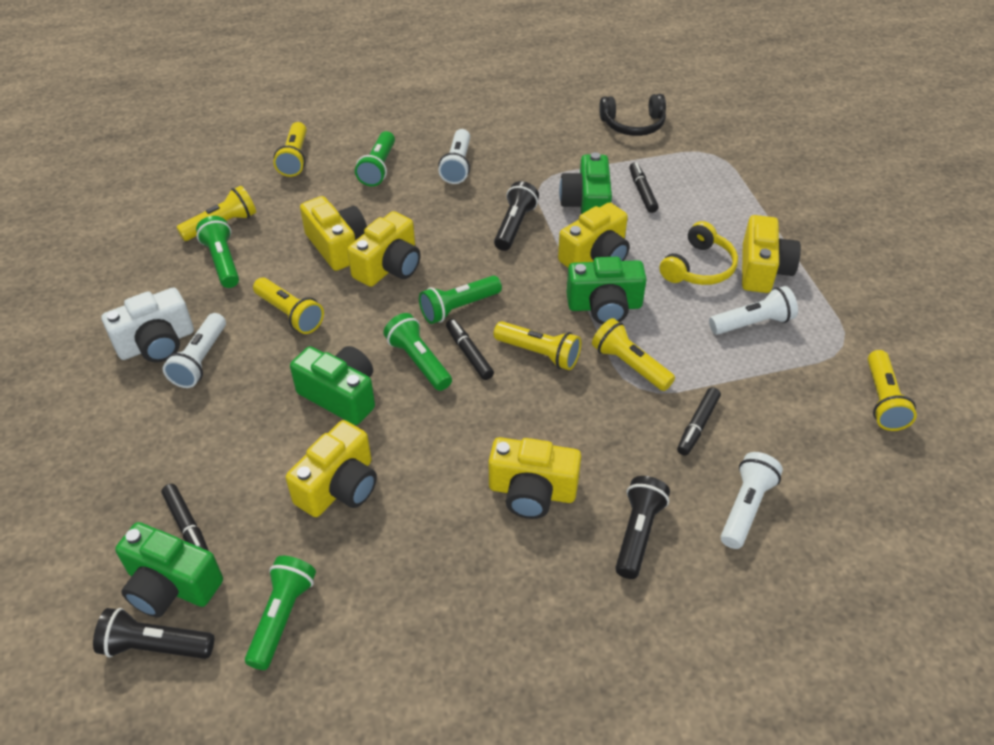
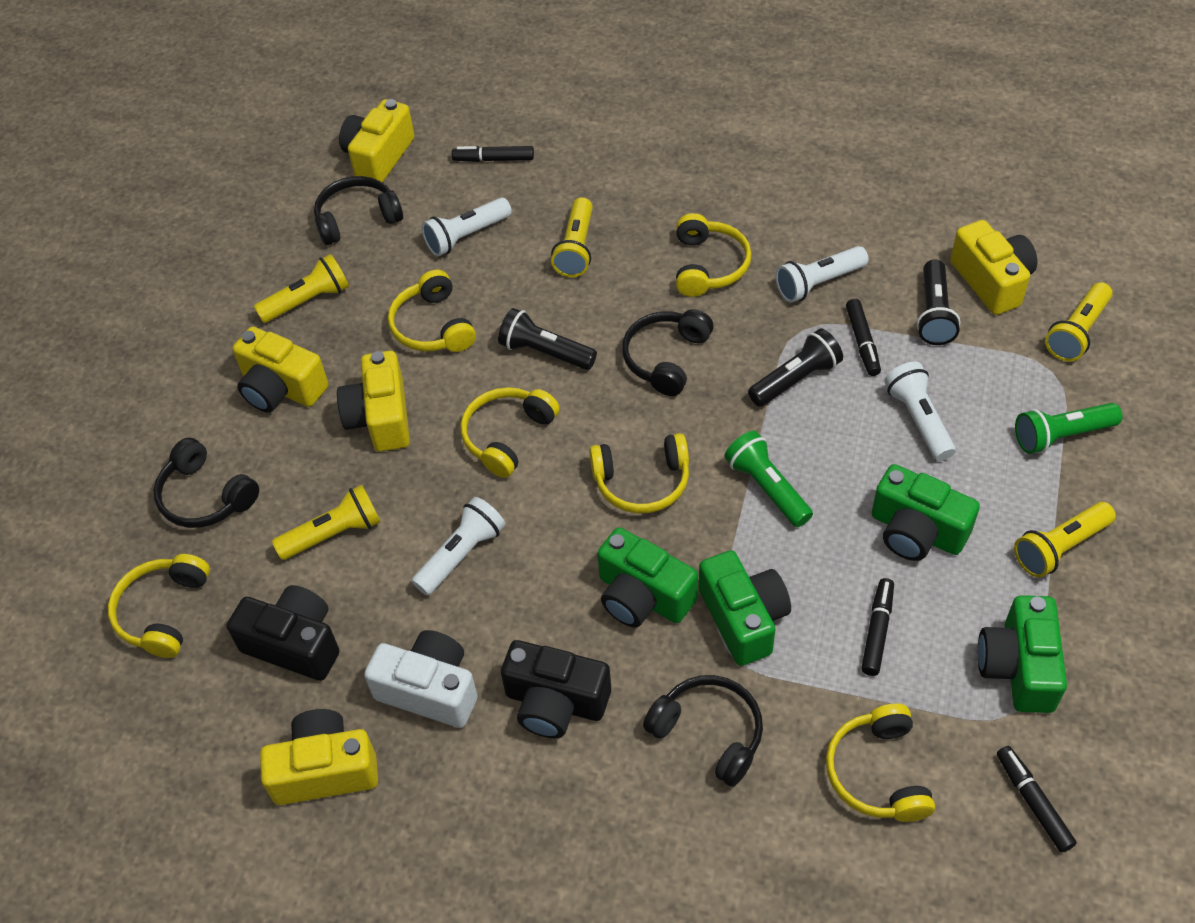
black camera: none = 0 -> [227,585,340,681] [501,640,611,738] = 2
black headphones: [599,94,666,136] = 1 -> [154,438,259,528] [314,176,403,245] [622,309,714,396] [643,675,763,787] = 4
green flashlight: [196,216,239,288] [245,556,316,670] [355,131,395,186] [383,313,452,391] [419,276,502,324] = 5 -> [724,431,813,527] [1015,403,1122,454] = 2
yellow camera: [286,420,377,517] [300,196,367,271] [347,211,421,287] [489,437,581,519] [558,202,630,268] [742,215,801,293] = 6 -> [232,326,328,413] [260,709,378,805] [337,351,410,452] [339,99,415,183] [950,220,1037,315] = 5
yellow flashlight: [176,186,256,241] [253,278,324,334] [273,122,307,177] [494,321,581,370] [592,318,675,391] [868,350,917,431] = 6 -> [254,254,349,323] [272,485,381,560] [551,197,593,277] [1014,502,1116,578] [1045,282,1113,361] = 5
yellow headphones: [660,221,738,285] = 1 -> [108,554,210,658] [388,270,476,352] [460,387,560,478] [589,433,689,513] [676,213,752,297] [826,703,935,822] = 6

